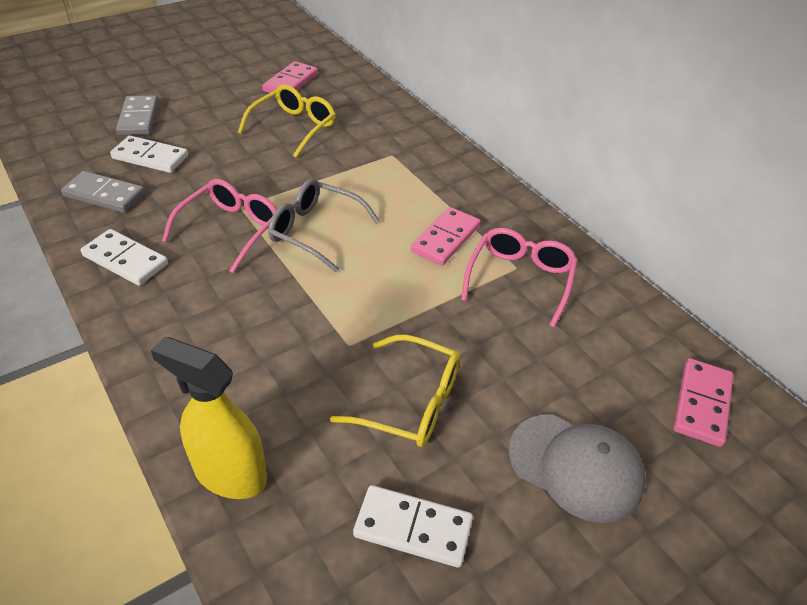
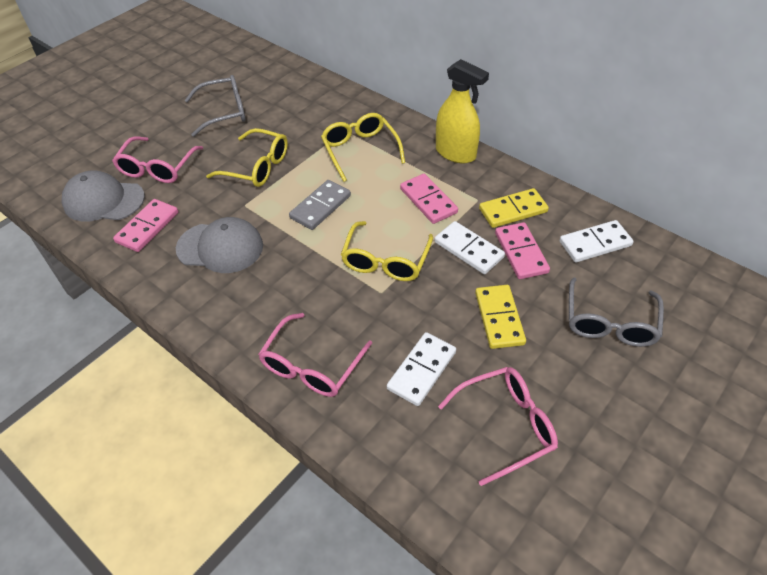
grey cap: [509,414,646,523] = 1 -> [62,170,145,221] [176,217,263,273] = 2
grey domino: [61,171,145,213] [116,95,158,135] = 2 -> [289,180,351,230] = 1
grey glasses: [268,179,380,272] = 1 -> [185,75,246,137] [569,277,664,347] = 2
pink glasses: [162,179,277,273] [461,228,578,327] = 2 -> [112,136,203,183] [258,313,372,397] [438,367,558,486] = 3
yellow domino: none = 0 -> [475,285,526,349] [479,188,549,228] = 2
yellow glasses: [238,84,336,157] [330,334,461,447] = 2 -> [206,128,288,187] [321,113,405,182] [341,221,433,281] = 3

